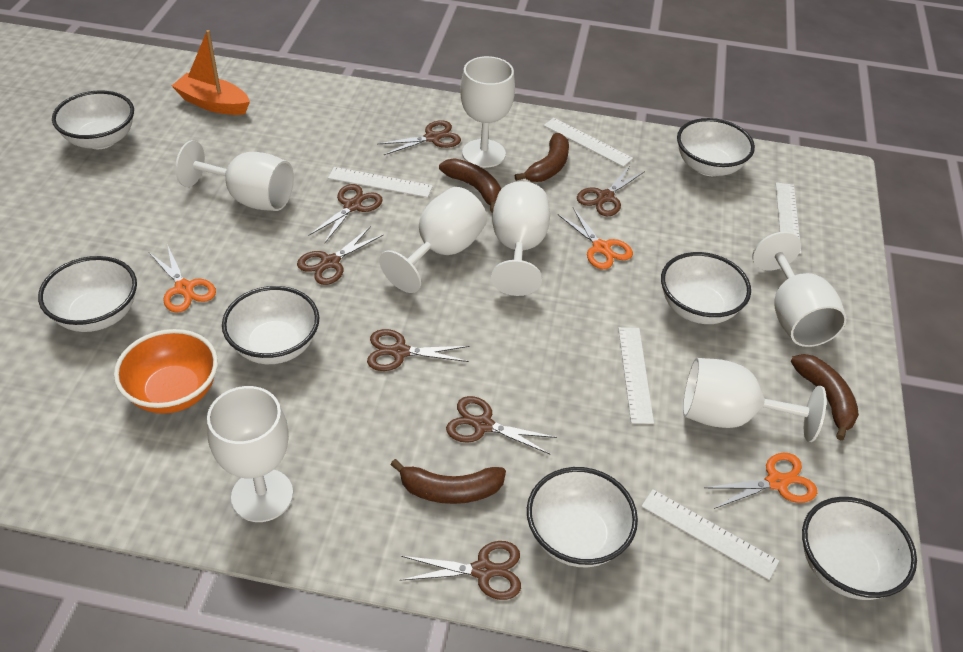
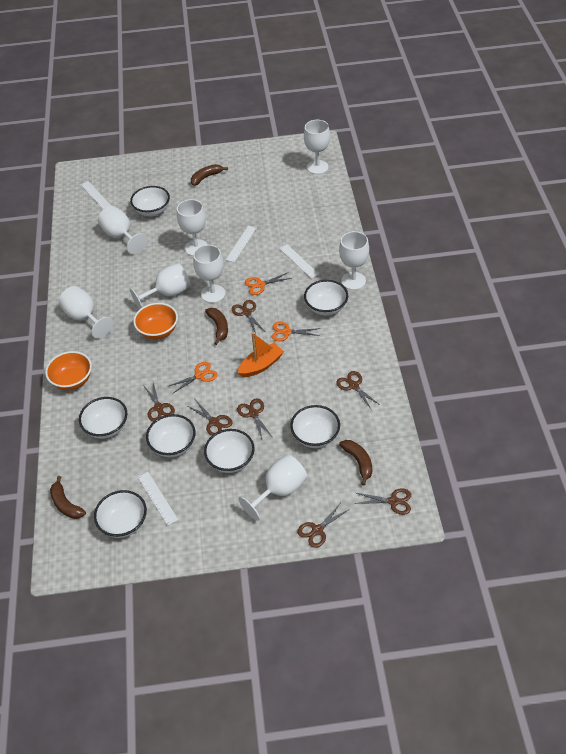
orange bowl: [114,329,218,414] = 1 -> [45,351,92,390] [133,303,178,339] = 2
white goblet: [175,140,294,211] [207,386,293,522] [379,187,487,293] [460,56,515,168] [491,181,550,296] [683,358,827,442] [752,232,847,347] = 7 -> [59,286,113,339] [98,206,147,254] [130,263,191,309] [177,199,208,256] [193,245,225,303] [238,454,308,521] [304,120,330,174] [339,231,369,290] = 8
white ruler: [328,167,433,198] [544,118,633,167] [618,327,654,424] [641,489,779,580] [776,182,801,254] = 5 -> [81,181,111,209] [138,472,178,526] [226,226,257,262] [279,244,319,279] = 4

